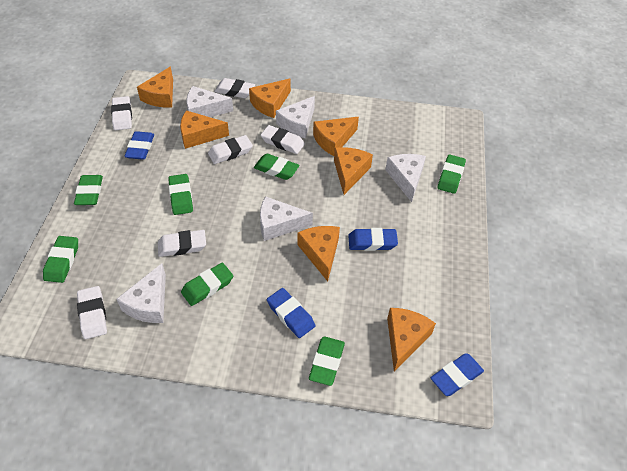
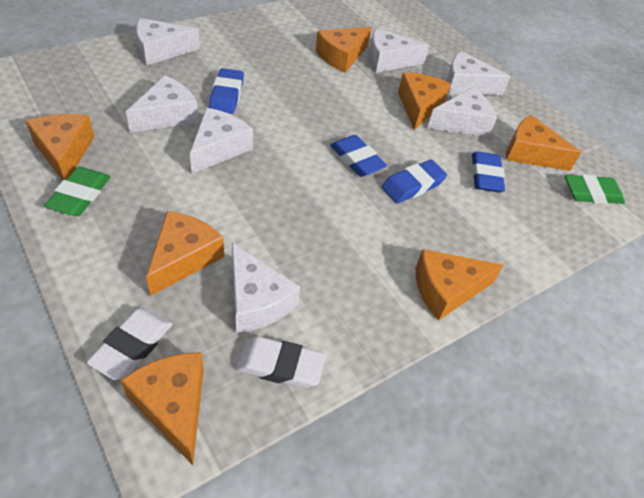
green eraser: [43,236,78,283] [74,175,103,205] [168,174,193,215] [181,263,233,306] [254,154,299,180] [309,336,345,386] [438,155,466,194] = 7 -> [44,167,110,216] [565,174,625,204] = 2
white cheese: [117,263,166,323] [186,86,233,117] [260,196,313,241] [276,96,315,138] [386,154,426,202] = 5 -> [126,76,199,133] [136,18,200,65] [190,108,253,174] [232,243,300,333] [369,28,429,73] [427,88,497,137] [446,51,511,95] = 7
white eraser: [77,286,107,339] [111,96,132,130] [158,230,206,257] [208,135,253,164] [214,78,255,98] [261,125,305,154] = 6 -> [86,308,172,380] [236,336,326,388] = 2

